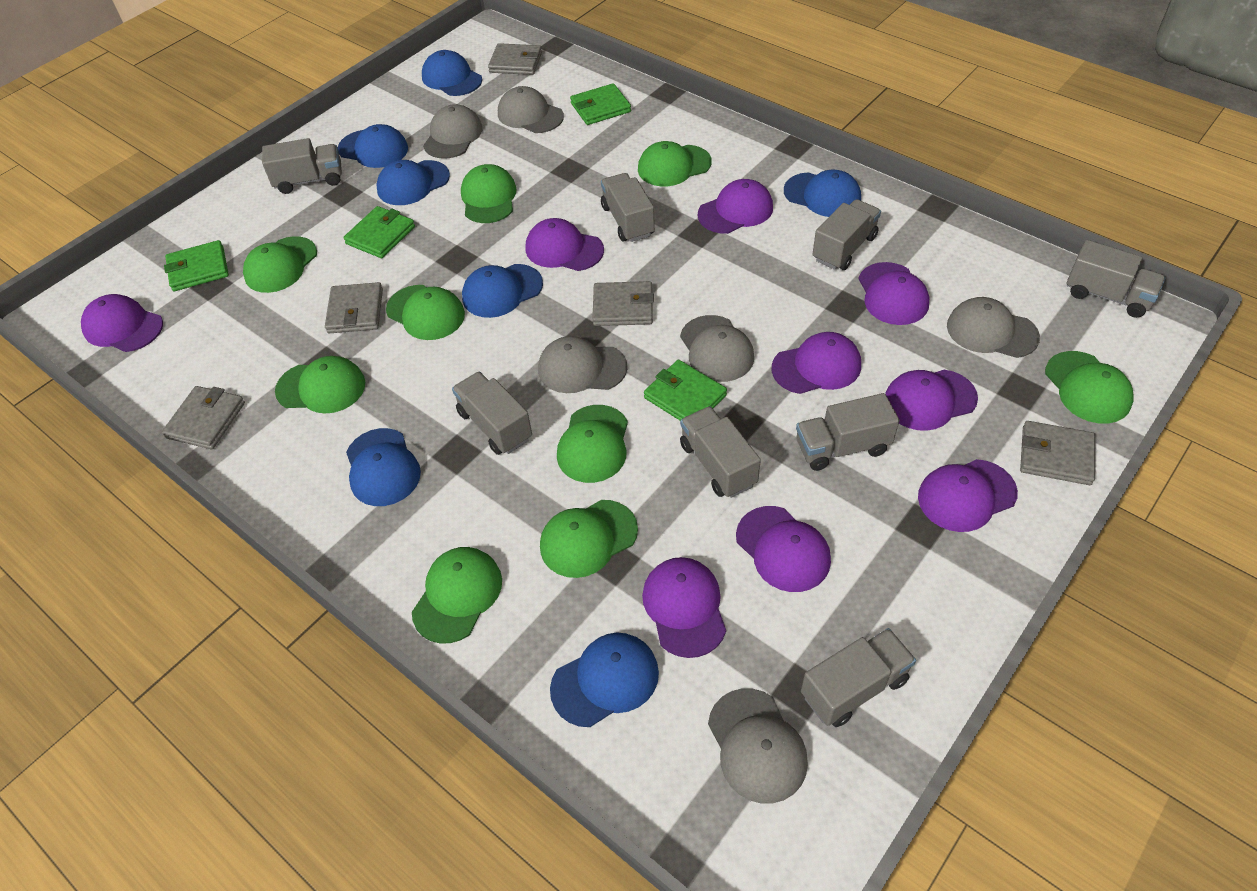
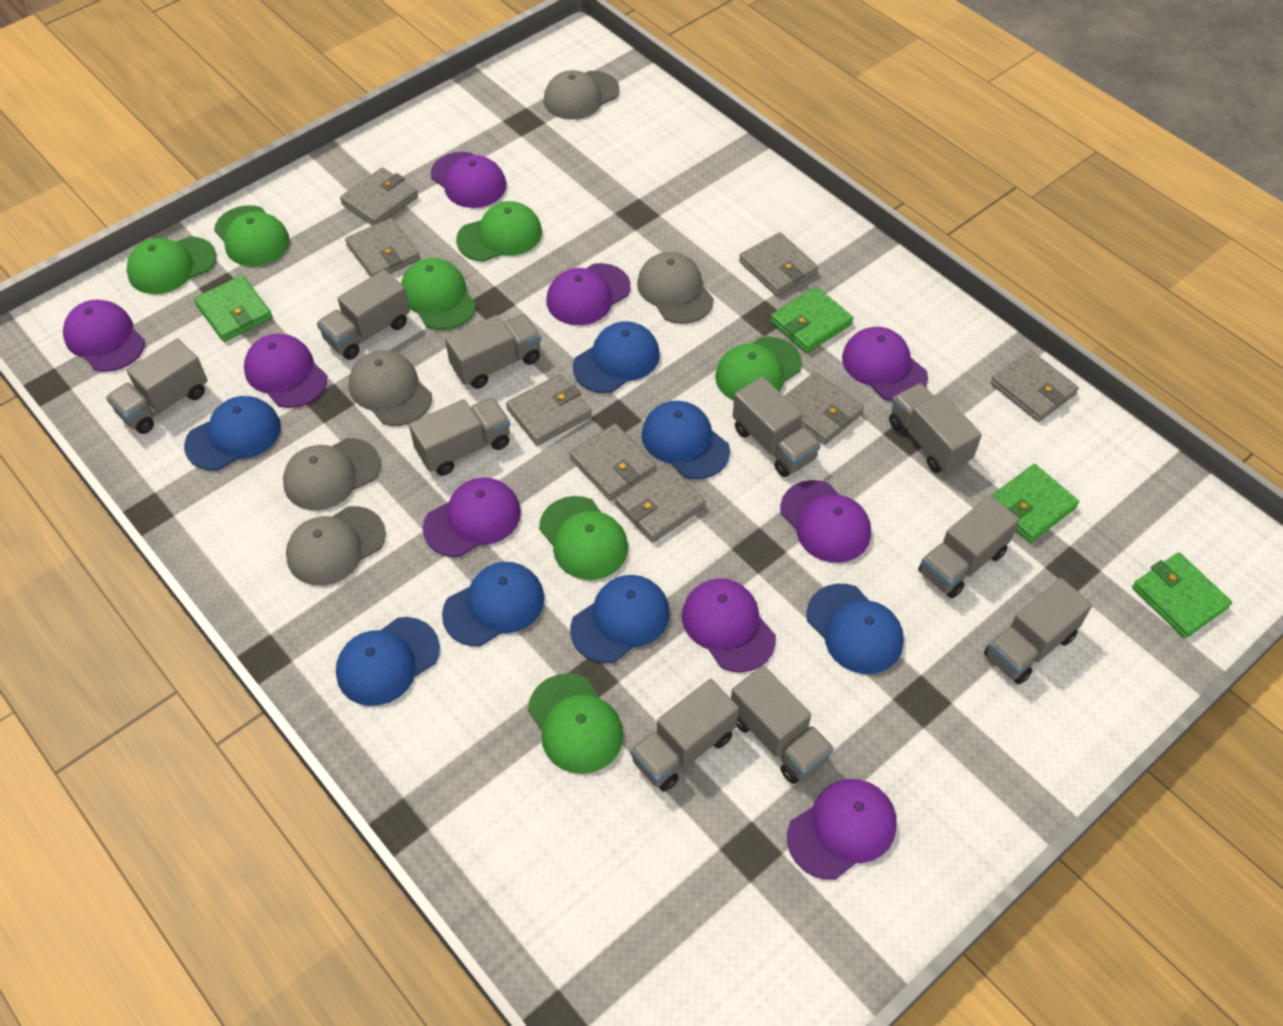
green cap: [243,236,317,293] [275,356,365,413] [386,285,465,340] [412,547,502,644] [461,164,517,223] [540,500,638,578] [557,405,628,483] [638,141,712,186] [1045,351,1134,424] = 9 -> [126,236,216,294] [214,205,290,266] [401,258,476,330] [456,201,542,262] [528,673,624,774] [539,496,628,580] [715,337,802,401] = 7
grey cap: [423,104,482,159] [498,86,564,133] [538,336,627,393] [680,315,754,382] [708,688,808,804] [947,297,1040,358] = 6 -> [283,438,381,510] [286,506,386,586] [349,350,432,426] [544,70,620,120] [637,252,714,324] = 5
grey truck: [262,138,342,194] [452,372,532,455] [601,173,655,242] [680,406,761,498] [796,393,899,471] [801,628,916,727] [813,199,881,270] [1066,240,1165,318] = 8 -> [106,338,208,434] [317,269,410,360] [409,397,510,476] [445,314,541,389] [630,679,739,792] [731,665,834,784] [733,377,821,477] [889,383,982,474] [918,495,1020,598] [984,578,1092,684] = 10
grey wallet: [162,386,245,449] [325,282,383,333] [488,43,542,75] [592,281,654,326] [1020,421,1096,485] = 5 -> [340,167,418,226] [345,218,420,277] [506,374,592,446] [569,424,657,501] [615,464,706,543] [739,232,818,296] [784,371,864,445] [991,350,1079,422] = 8

